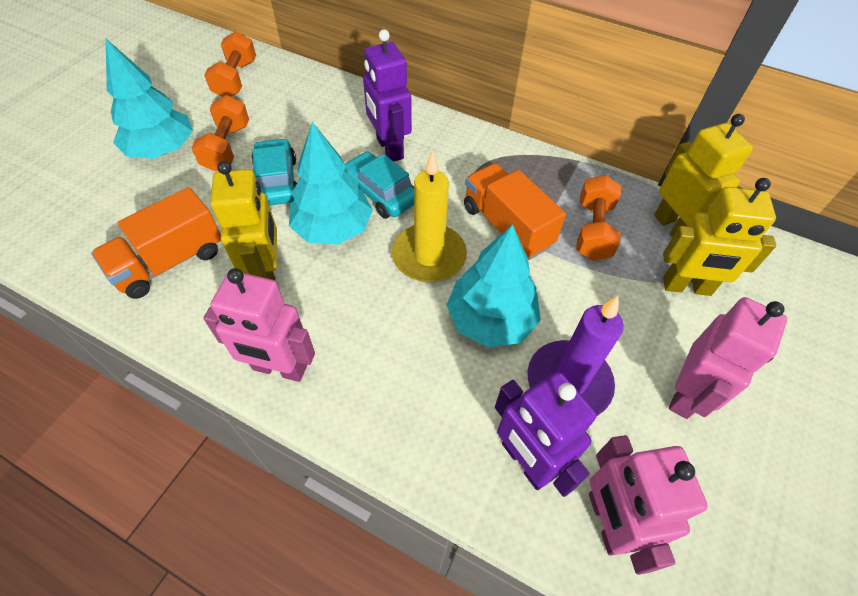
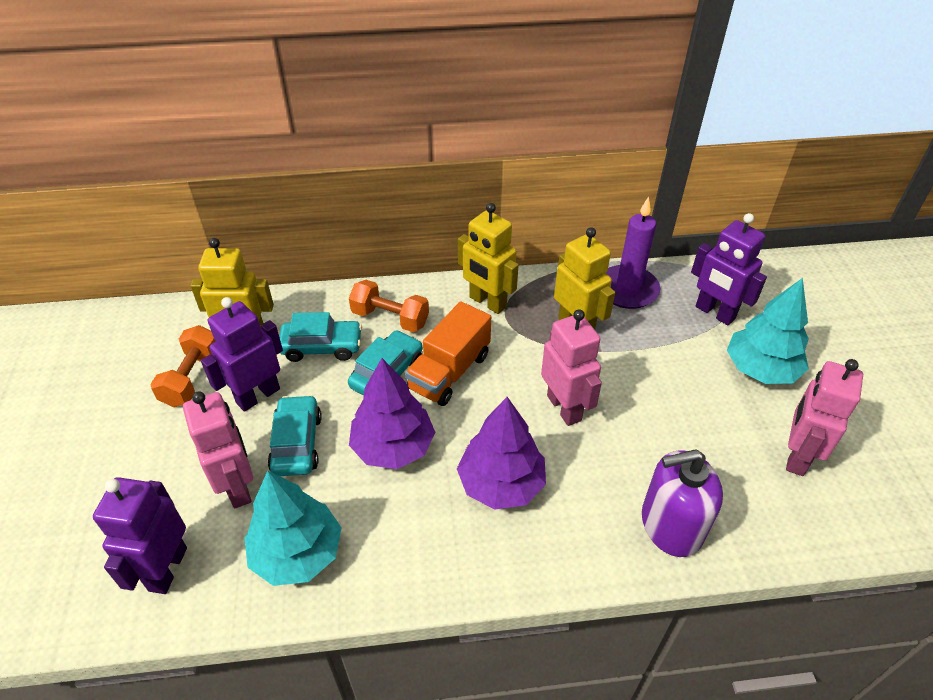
orange dumbbell: [191,95,249,172] [204,31,256,97] [576,175,621,260] = 3 -> [150,325,216,407] [349,280,429,332] = 2
orange truck: [91,187,221,299] [464,163,566,260] = 2 -> [405,301,491,406] = 1
purple robot: [363,29,412,161] [495,372,597,497] = 2 -> [93,477,187,594] [201,297,283,412] [691,213,767,325] = 3
purple soap dispenser: none = 0 -> [642,449,723,557] = 1
purple tree: none = 0 -> [349,358,435,469] [457,397,546,510] = 2
turquoise car: [252,138,297,206] [344,151,414,219] = 2 -> [268,395,322,476] [279,312,362,362] [348,330,423,396] = 3
turquoise tree: [106,39,193,159] [289,122,373,245] [446,224,541,348] = 3 -> [244,471,342,586] [727,278,809,384] = 2
yellow candle: [392,150,467,282] = 1 -> none = 0

